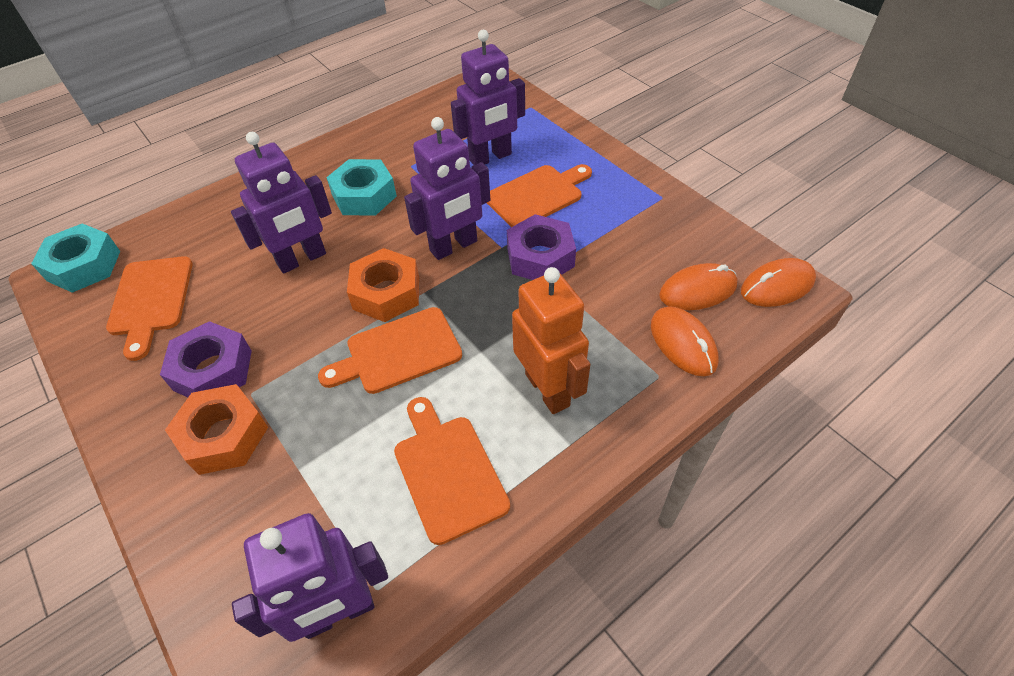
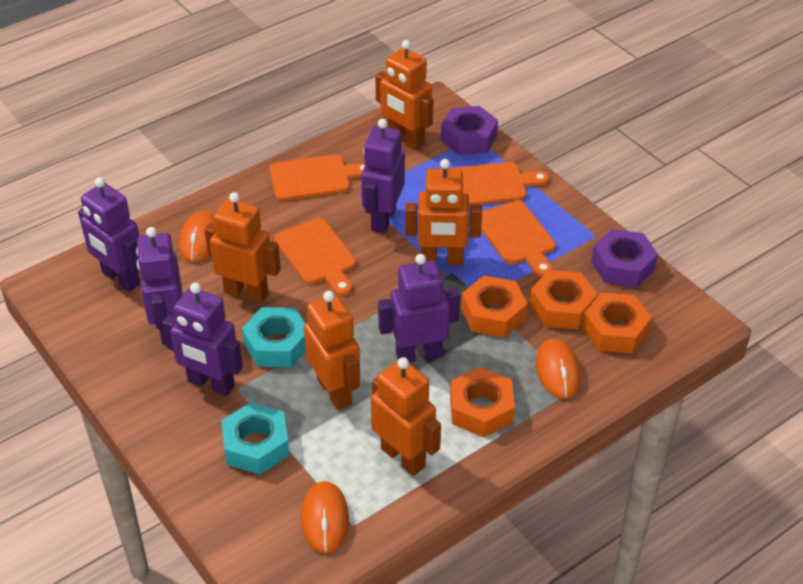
orange nut: [165,384,268,475] [347,248,419,322] = 2 -> [450,367,515,438] [461,276,528,337] [529,270,597,329] [582,293,652,353] = 4
orange robot: [512,267,591,414] = 1 -> [204,192,281,304] [304,291,360,410] [371,357,441,476] [375,40,434,150] [405,159,482,265] = 5
purple robot: [231,132,332,273] [232,513,388,642] [404,117,490,260] [451,30,525,165] = 4 -> [78,177,140,292] [136,227,182,345] [162,283,243,396] [361,119,405,234] [378,254,460,363] = 5

